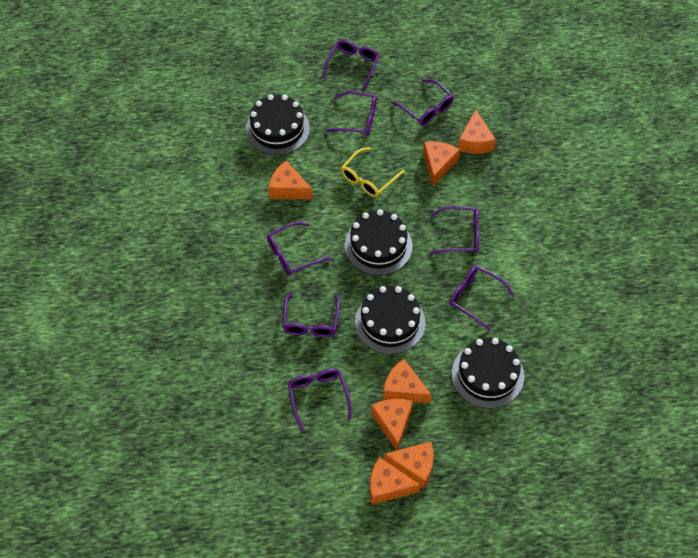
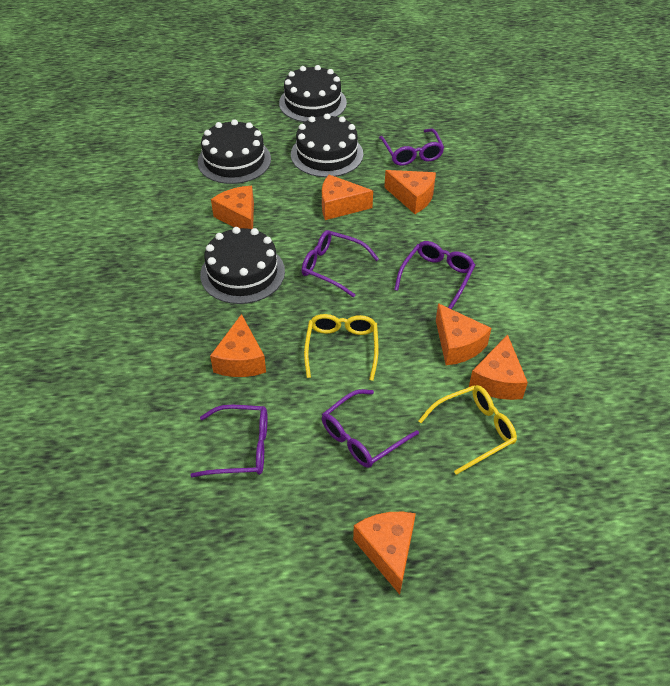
purple glasses: [267,222,331,275] [283,291,340,337] [288,369,352,432] [322,40,379,92] [325,91,377,136] [392,79,454,126] [431,206,479,254] [449,266,515,331] = 8 -> [190,405,268,477] [302,230,379,297] [322,389,419,468] [379,128,444,166] [394,241,475,309] = 5
yellow glasses: [341,147,405,197] = 1 -> [304,314,379,381] [418,385,517,475] = 2

